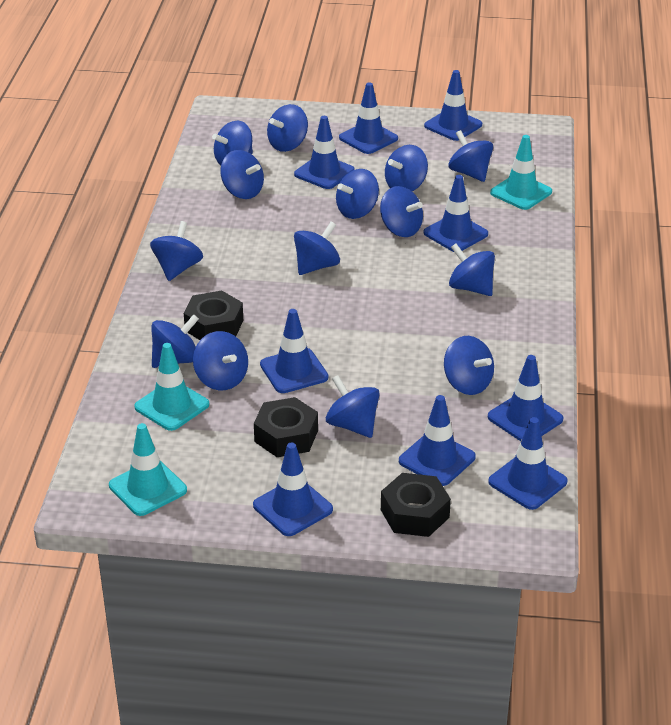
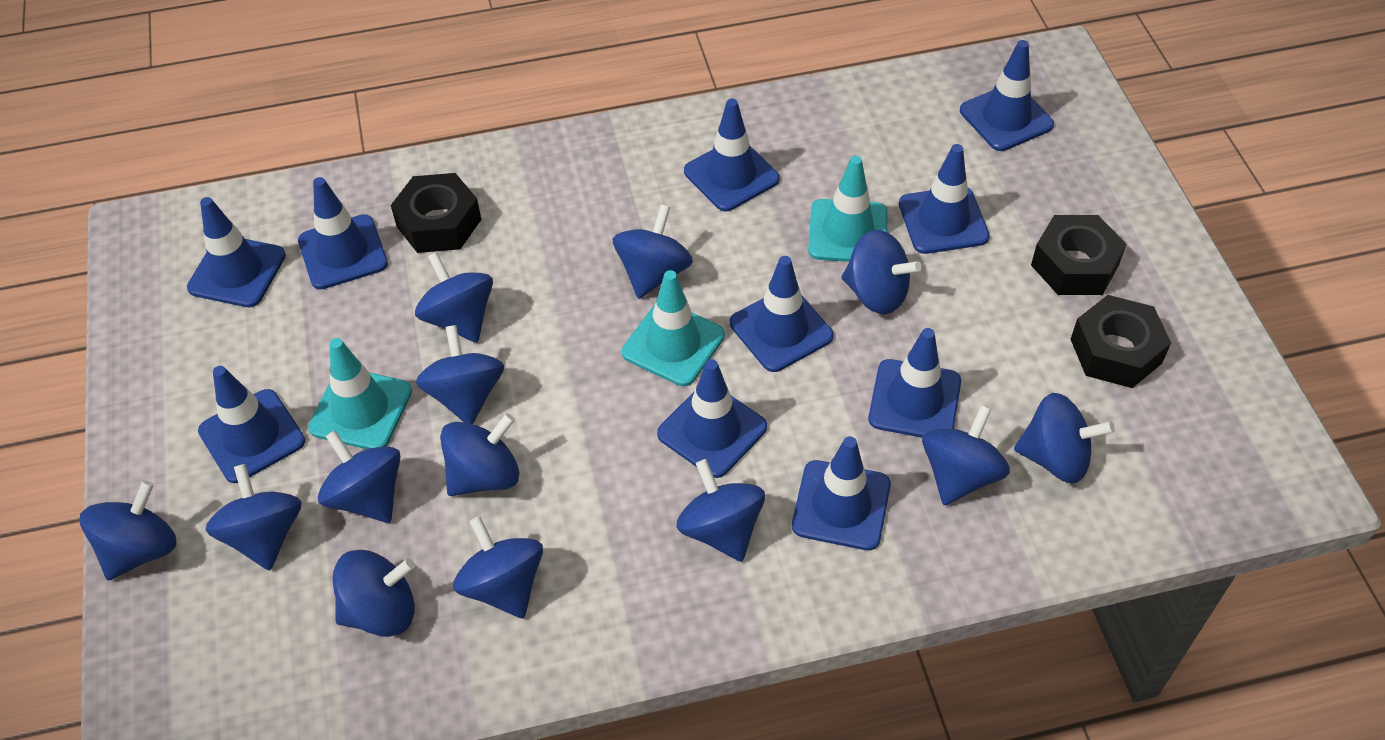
blue spinning top: [150,221,203,281] [151,314,199,368] [193,331,248,390] [212,121,253,165] [220,150,264,199] [267,104,308,152] [294,221,340,275] [326,375,380,438] [336,169,379,219] [380,186,423,237] [385,145,428,191] [444,336,494,395] [448,130,493,182] [449,244,495,296] = 14 -> [80,480,176,580] [206,464,301,570] [318,430,401,523] [333,550,415,637] [415,252,493,343] [416,325,504,424] [440,413,519,496] [453,516,543,619] [612,205,693,299] [676,459,765,562] [842,230,922,314] [922,405,1010,505] [1014,393,1115,483] = 13
blue traffic cone: [253,443,333,536] [260,309,328,393] [294,116,355,189] [339,82,398,154] [399,395,476,486] [424,70,482,141] [424,175,488,252] [488,355,563,441] [488,417,568,510] = 9 -> [187,197,286,307] [198,366,305,483] [298,177,388,290] [657,359,767,478] [684,98,780,211] [730,256,833,372] [792,436,891,550] [868,328,961,438] [899,144,990,254] [960,40,1054,151] = 10

